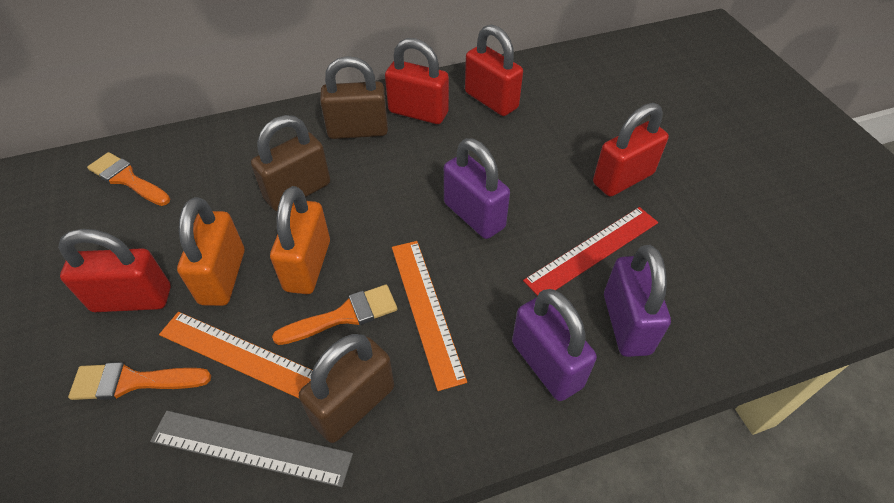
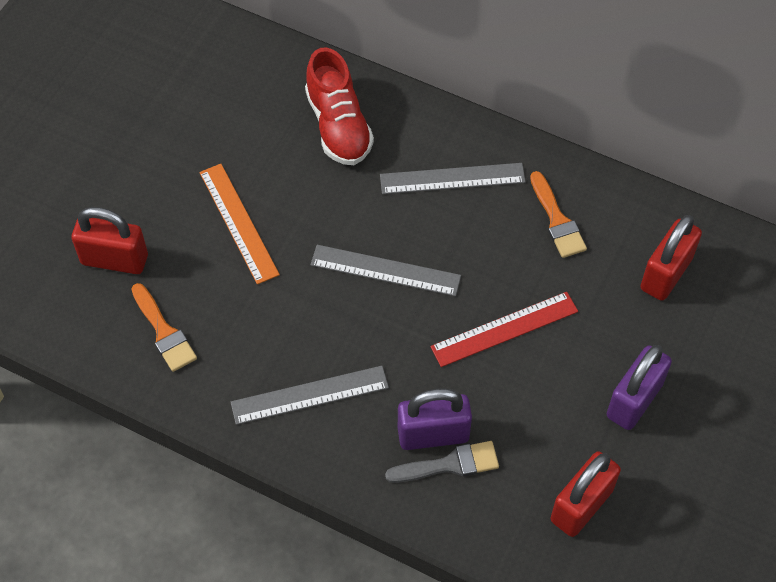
brown padlock: [251,115,330,211] [299,334,394,443] [320,56,388,139] = 3 -> none = 0
grey brush: none = 0 -> [385,441,499,483] = 1
grey ruler: [150,411,353,487] = 1 -> [231,366,389,425] [310,245,461,296] [380,163,526,194] = 3
orange brush: [68,362,211,400] [87,152,170,206] [272,285,397,345] = 3 -> [132,283,197,372] [530,171,587,258] = 2
orange padlock: [177,197,245,306] [270,186,330,294] = 2 -> none = 0
orange ruler: [159,312,312,398] [392,241,467,391] = 2 -> [200,164,280,284] = 1
purple padlock: [444,138,510,239] [512,289,597,401] [604,245,671,357] = 3 -> [398,388,472,450] [607,345,672,430] = 2
red padlock: [58,229,171,312] [385,38,449,124] [465,24,523,116] [593,103,669,197] = 4 -> [72,207,148,274] [551,451,621,537] [641,215,702,301] = 3
red shoe: none = 0 -> [305,47,374,165] = 1

